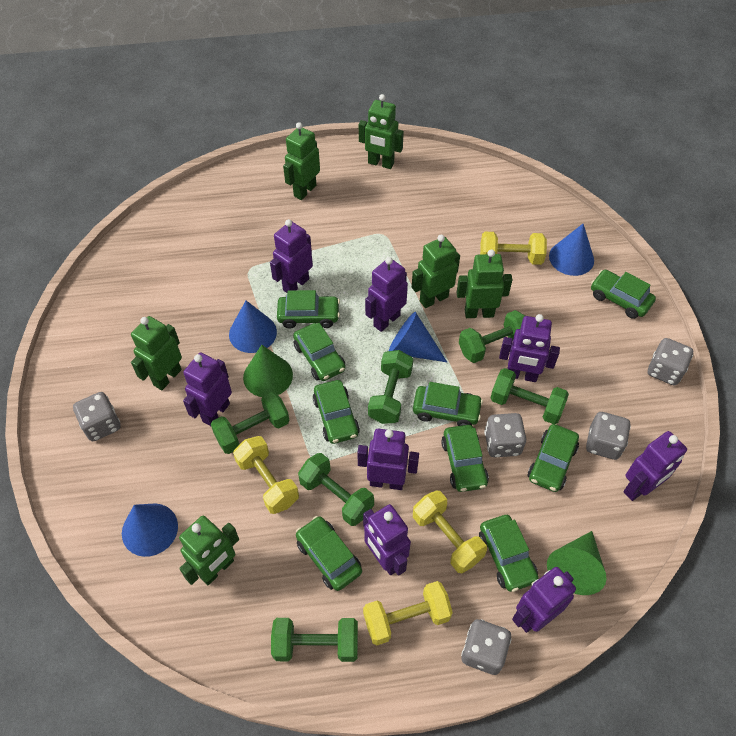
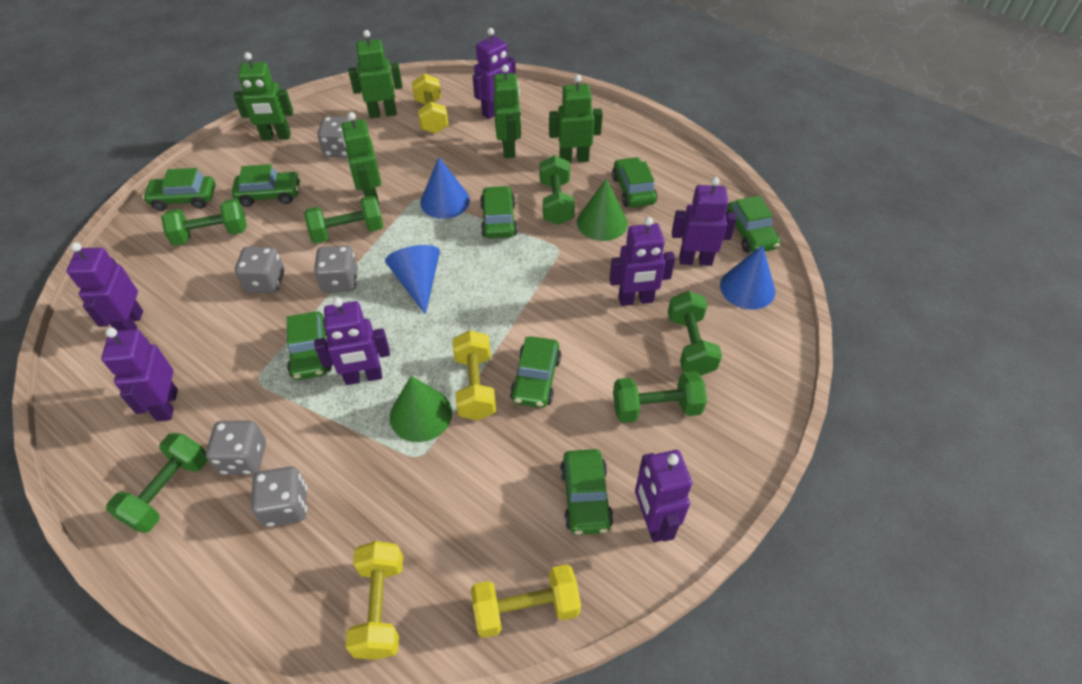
blue cone: [122,503,178,557] [229,300,277,353] [389,312,447,362] [549,224,594,276] = 4 -> [385,245,440,315] [420,157,470,219] [720,245,775,310] = 3
green car: [277,290,340,328] [293,323,346,381] [296,516,362,591] [313,380,360,444] [413,382,483,426] [441,425,489,492] [479,515,539,592] [528,424,579,492] [591,270,656,319] = 9 -> [142,168,215,211] [232,164,300,207] [286,312,332,380] [480,186,517,239] [510,336,561,408] [560,449,614,535] [612,157,657,207] [726,196,781,253] = 8
green robot: [131,316,182,390] [179,516,239,585] [283,122,320,200] [359,94,404,169] [412,235,460,308] [457,250,512,318] = 6 -> [233,52,293,141] [341,112,381,205] [348,30,403,118] [493,65,521,158] [549,75,603,163] = 5
purple robot: [183,353,232,426] [270,219,313,293] [357,429,419,490] [363,504,411,576] [365,257,408,332] [499,314,560,382] [512,567,576,633] [623,431,687,501] = 8 -> [66,242,143,331] [101,327,178,421] [314,297,390,385] [473,28,516,119] [609,217,675,306] [635,450,692,542] [672,177,737,266] = 7

